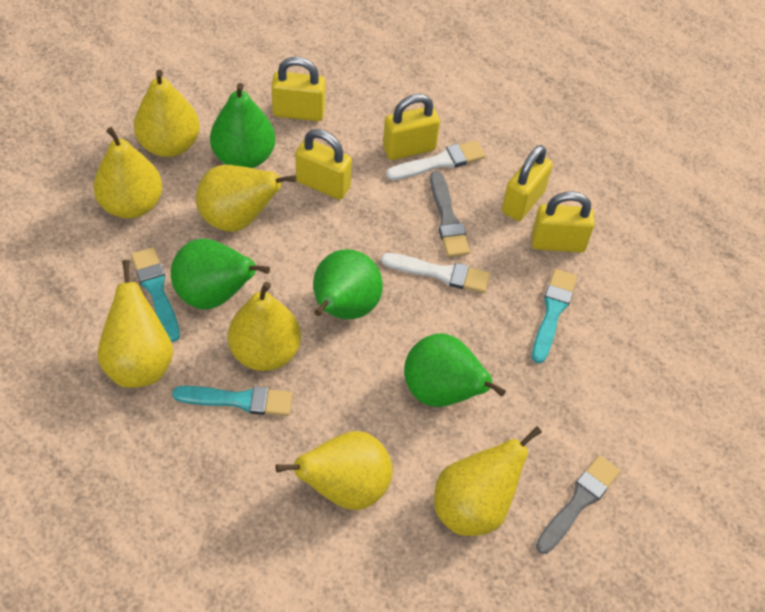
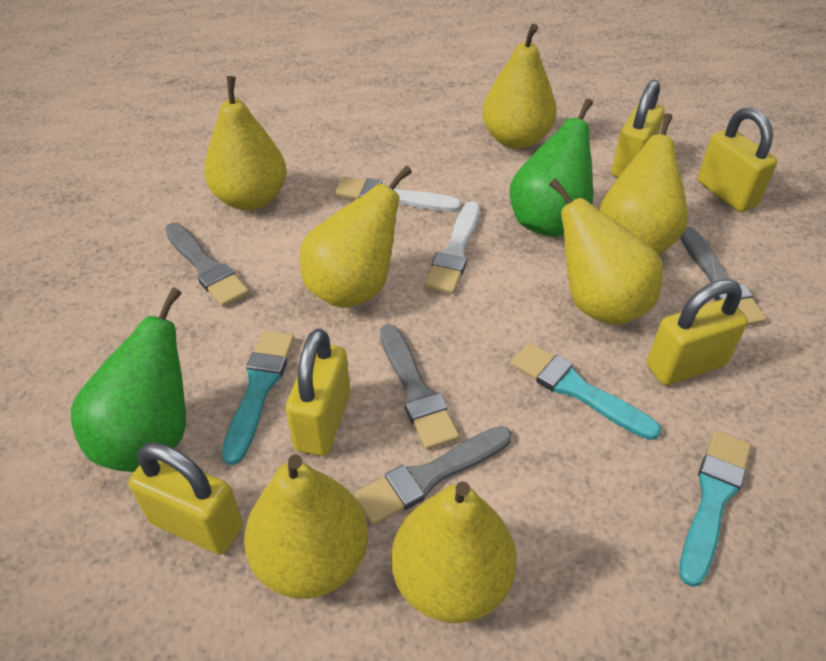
green pear: [171,239,270,309] [210,83,275,168] [313,249,383,319] [404,333,506,407] = 4 -> [71,287,186,472] [510,99,593,237] = 2
grey brush: [430,171,470,257] [536,455,620,554] = 2 -> [165,223,249,307] [354,426,512,525] [380,324,459,450] [680,227,766,326] = 4

